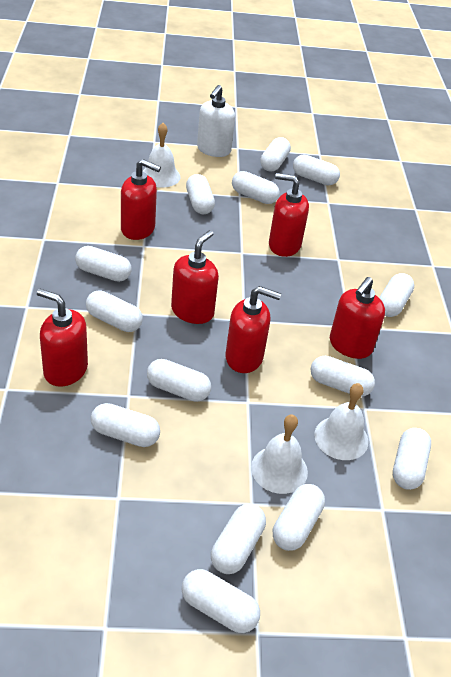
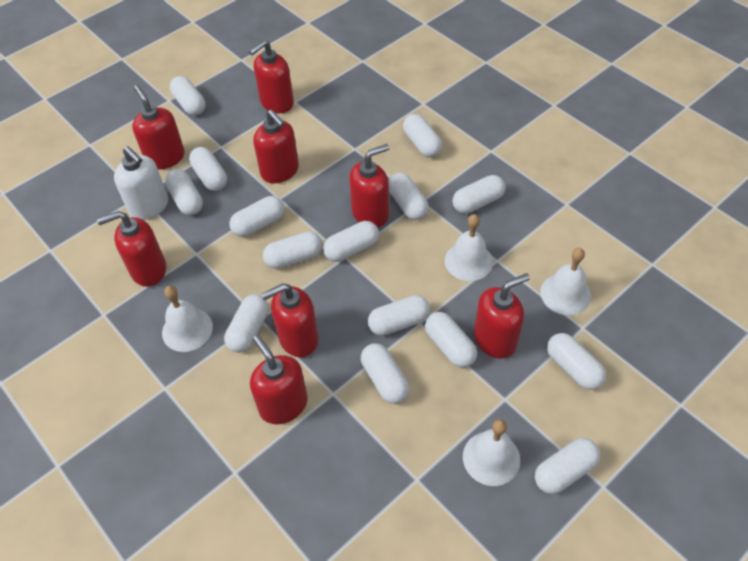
red soap dispenser: [37,289,88,387] [121,159,161,240] [171,230,219,324] [225,286,281,373] [269,173,309,257] [330,277,385,359] = 6 -> [97,211,166,287] [132,85,185,170] [249,40,294,113] [250,335,308,424] [253,110,299,183] [261,283,319,357] [349,144,389,228] [474,273,530,359] = 8
white bell: [143,123,180,188] [251,414,308,494] [314,383,369,460] = 3 -> [162,286,213,352] [445,214,493,281] [463,419,520,486] [540,248,591,315] = 4
white capsule: [75,246,132,282] [86,290,143,332] [91,403,160,447] [147,359,211,402] [182,569,260,633] [186,174,215,214] [211,504,266,574] [232,171,279,204] [260,137,291,172] [273,484,325,551] [293,155,340,185] [311,356,375,397] [379,273,414,317] [393,428,431,490] = 14 -> [165,169,203,215] [170,76,206,115] [189,147,227,191] [224,294,269,353] [229,196,284,237] [263,231,323,269] [323,221,379,262] [361,343,409,404] [368,295,430,336] [388,173,429,220] [403,114,442,157] [425,312,477,368] [452,175,506,214] [535,438,600,494] [547,333,606,390] = 15

